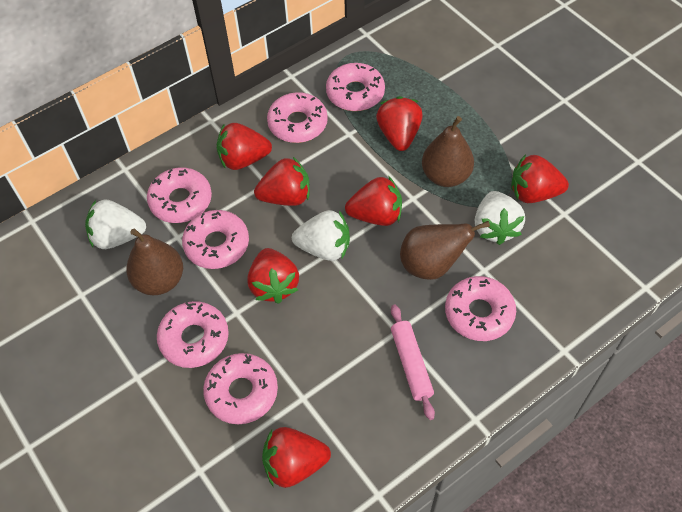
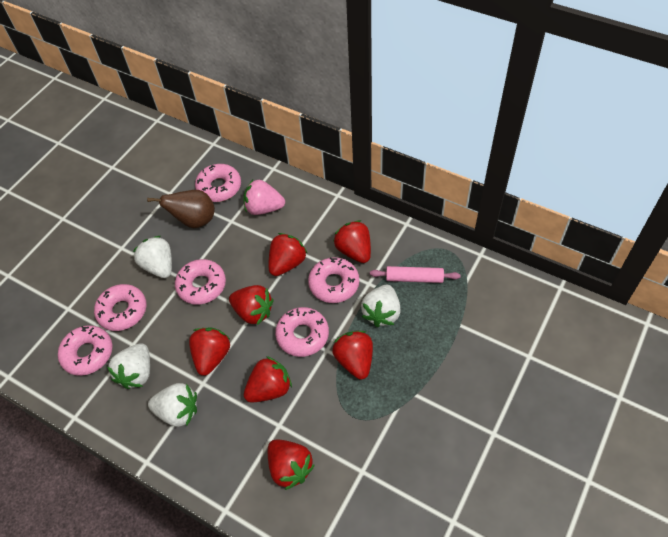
brown pear: [126,228,183,295] [400,221,490,280] [422,116,474,187] = 3 -> [147,190,215,228] = 1
pink donut: [147,168,212,223] [157,301,229,368] [182,210,249,269] [203,353,278,424] [267,92,328,143] [326,63,385,111] [445,276,516,341] = 7 -> [58,325,113,376] [94,284,146,331] [175,259,226,305] [195,164,241,202] [275,307,329,357] [308,257,359,303] = 6
pink strawberry: none = 0 -> [243,180,285,215] = 1
white strawberry: [85,199,146,249] [292,210,350,261] [475,191,525,245] = 3 -> [107,343,150,389] [133,236,172,278] [148,383,197,427] [361,285,400,327] = 4

